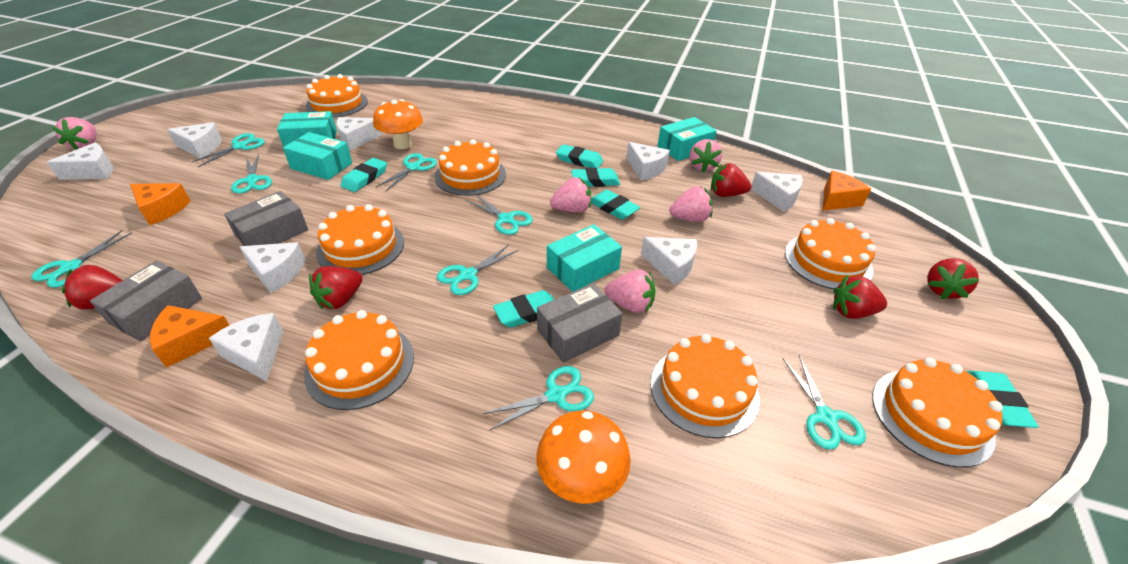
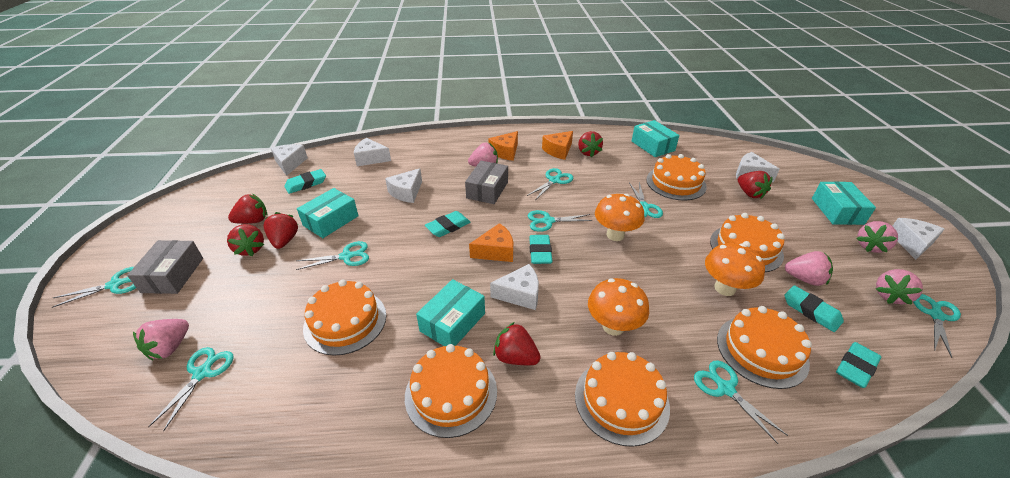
grey box: [90,260,202,341] [224,191,308,246] [537,283,623,363] = 3 -> [127,240,203,294] [465,161,508,204] = 2
orange cake: [304,310,414,410] [306,74,368,118] [316,204,404,275] [435,139,506,196] [650,334,760,438] [785,218,876,289] [872,358,1003,467] = 7 -> [303,280,386,356] [405,344,497,438] [575,352,670,447] [646,154,707,201] [710,213,785,272] [717,306,812,389] = 6
orange mushroom: [373,99,423,149] [536,411,631,504] = 2 -> [588,278,649,336] [595,194,645,241] [705,243,765,296] = 3
red strawberry: [62,265,123,310] [309,266,363,309] [711,163,752,197] [833,275,887,319] [927,258,979,299] = 5 -> [227,224,264,256] [228,194,267,224] [263,212,298,249] [493,322,541,365] [578,131,603,157] [738,171,773,199] = 6
turquoise eraser: [340,158,387,192] [493,290,554,328] [556,144,603,169] [571,168,620,187] [591,190,641,220] [966,371,1039,428] = 6 -> [284,169,326,194] [425,211,471,237] [529,235,553,264] [785,285,844,332] [836,342,881,388] = 5
white cheese: [46,142,113,180] [167,122,222,158] [209,313,283,381] [240,242,306,293] [336,117,382,151] [627,142,670,180] [641,237,697,285] [751,172,803,212] = 8 -> [271,144,308,176] [354,138,391,166] [385,168,422,203] [490,264,539,310] [736,152,780,182] [893,218,945,260] = 6

